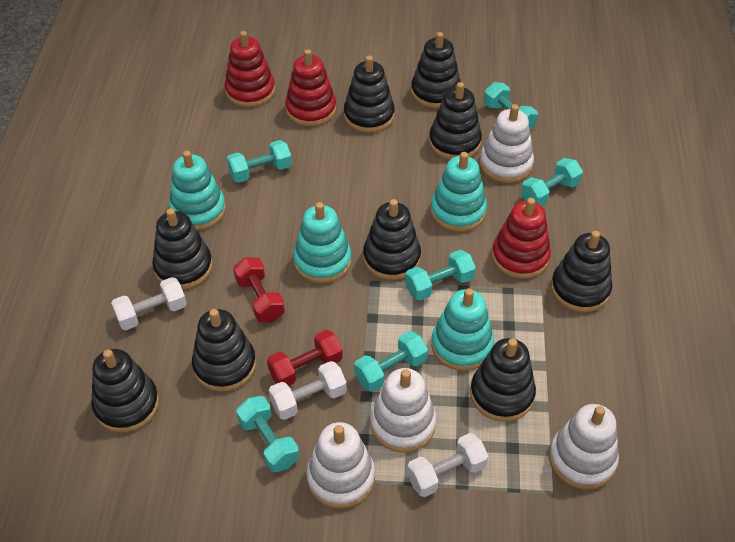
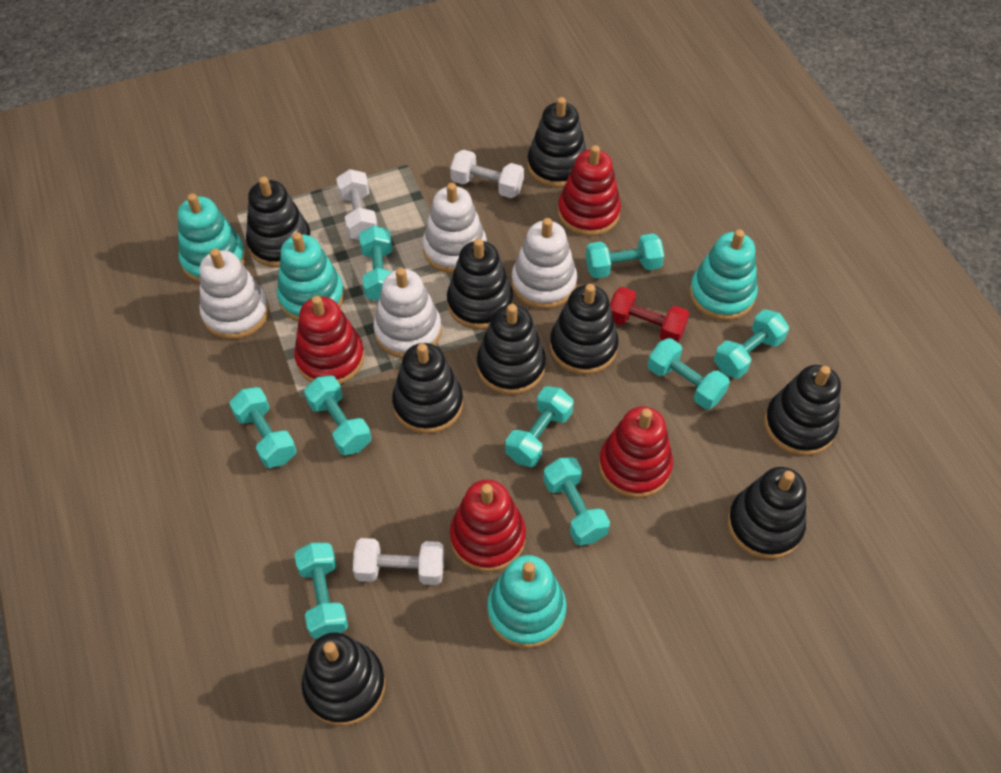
red dumbbell: [233,257,285,322] [267,330,343,386] = 2 -> [610,287,689,342] = 1
red stacking toy: [225,31,275,107] [285,49,336,126] [492,198,551,279] = 3 -> [294,296,365,384] [450,479,526,572] [558,145,621,236] [599,406,673,498] = 4
turquoise dumbbell: [227,140,292,183] [236,396,299,472] [354,331,428,392] [405,250,476,301] [484,82,538,129] [521,158,583,206] = 6 -> [229,387,297,468] [295,543,348,638] [304,375,371,455] [359,226,392,301] [505,386,574,467] [543,457,610,546] [586,233,664,279] [647,338,730,409] [714,309,789,379] = 9

